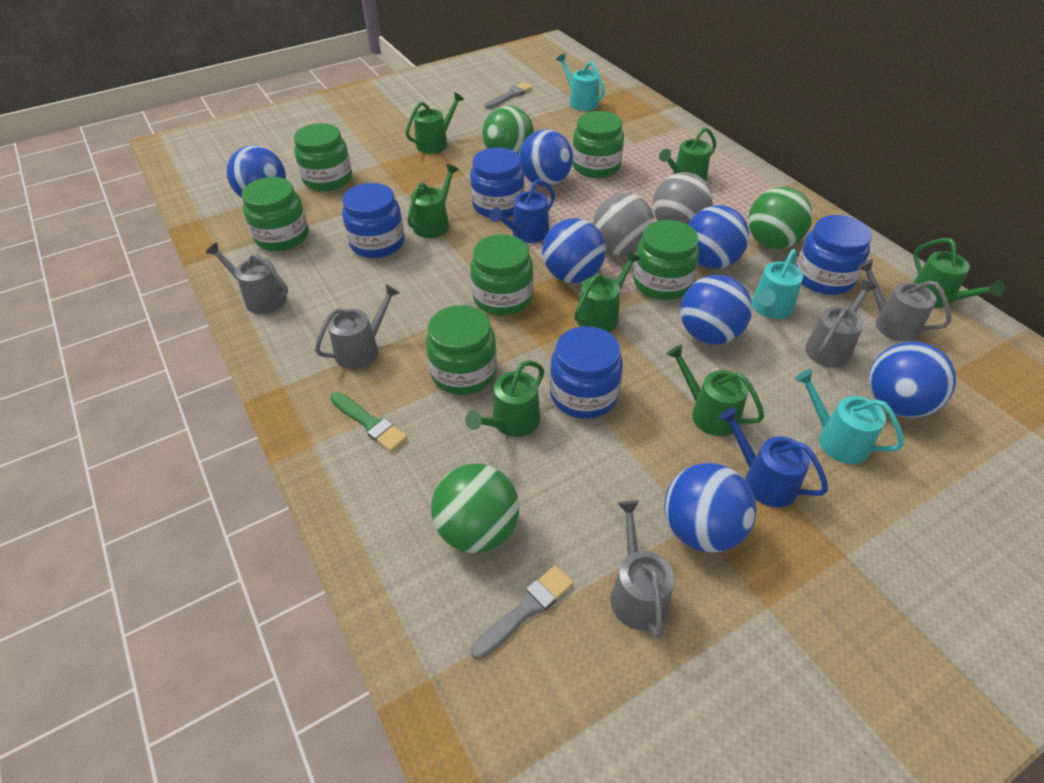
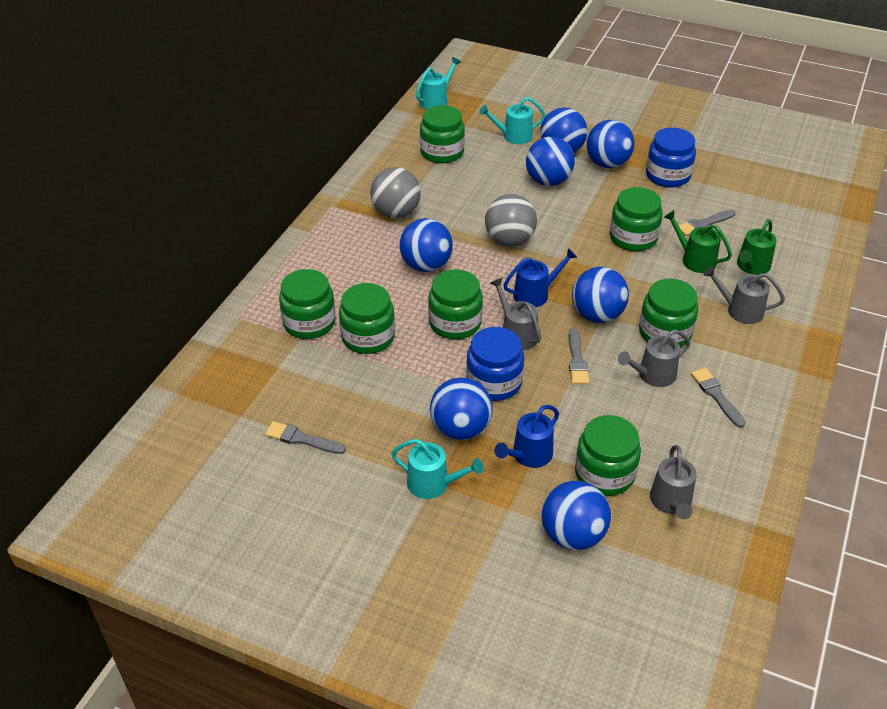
blue jar: [342,183,404,258] [470,147,525,218] [550,326,623,419] [796,215,872,295] = 4 -> [466,327,524,401] [646,128,696,188] = 2
green ball: [431,464,519,553] [482,106,534,155] [748,187,813,249] = 3 -> none = 0
green brush: [330,392,407,452] = 1 -> none = 0
green jar: [242,177,309,251] [294,123,352,191] [426,305,497,395] [470,234,533,316] [572,111,624,178] [633,220,699,300] = 6 -> [279,269,336,339] [339,283,395,354] [420,105,465,163] [428,269,483,339] [575,415,641,496] [610,187,663,251] [639,279,698,347] = 7
green watering can: [405,92,464,154] [407,164,459,238] [465,360,544,437] [574,251,641,332] [659,127,716,181] [666,344,764,436] [913,238,1005,308] = 7 -> [664,210,732,273] [737,219,777,275] = 2
grey brush: [471,565,573,660] [485,82,533,109] = 2 -> [265,421,346,454] [569,328,589,384] [679,209,736,236] [691,368,745,428] = 4
grey watering can: [206,242,288,314] [315,284,400,369] [610,500,674,638] [805,280,877,368] [857,259,951,342] = 5 -> [491,278,541,351] [618,329,690,387] [650,445,696,519] [703,266,785,324] = 4

